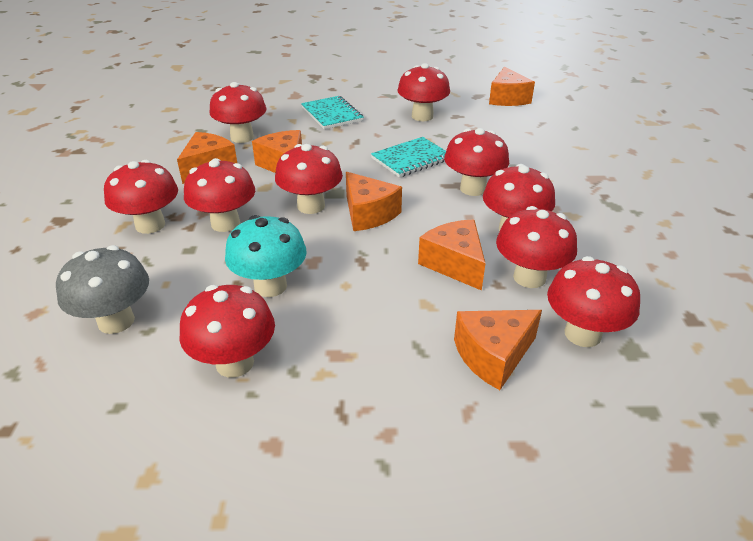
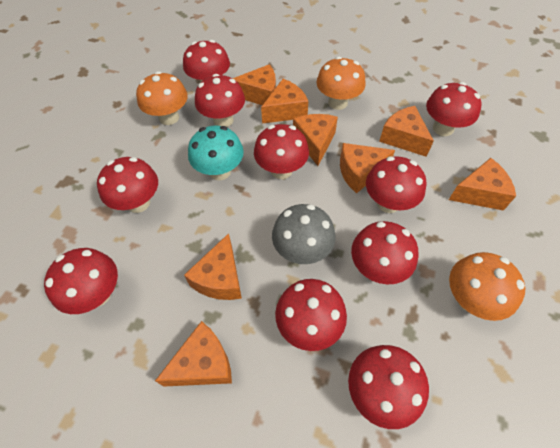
orange cheese: [177,132,237,184] [252,130,302,173] [346,172,402,231] [418,219,486,291] [454,310,542,390] [489,67,535,106] = 6 -> [155,321,232,387] [184,233,242,300] [233,64,276,105] [261,79,308,124] [293,114,338,166] [340,143,395,194] [379,106,434,157] [449,158,516,211] = 8
orange mushroom: none = 0 -> [136,71,188,125] [317,56,366,110] [449,252,525,321] = 3
turquoise notebook: [301,96,364,129] [371,137,446,178] = 2 -> none = 0

